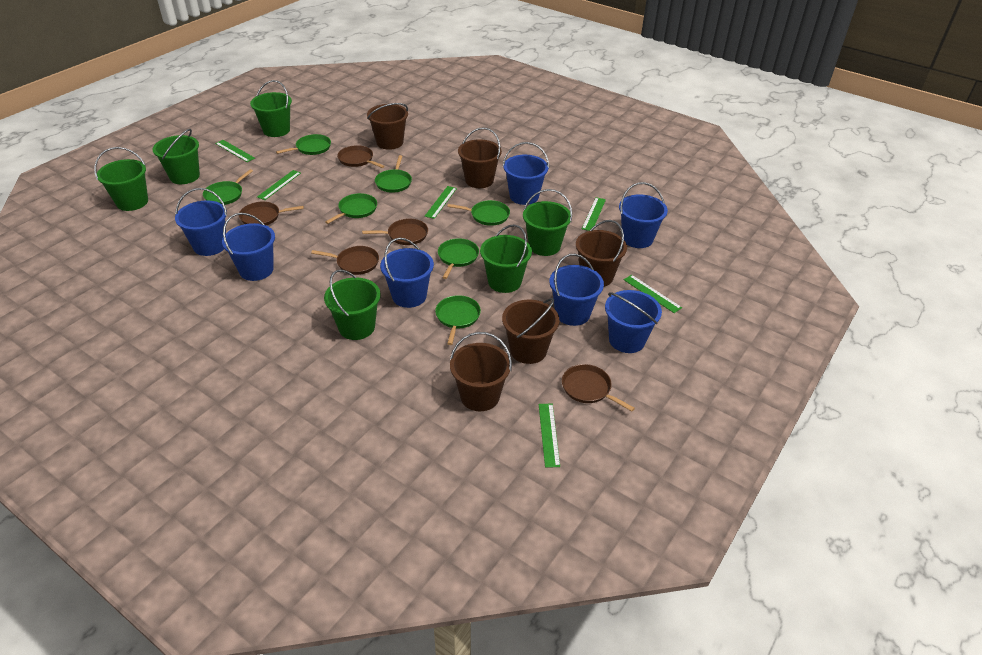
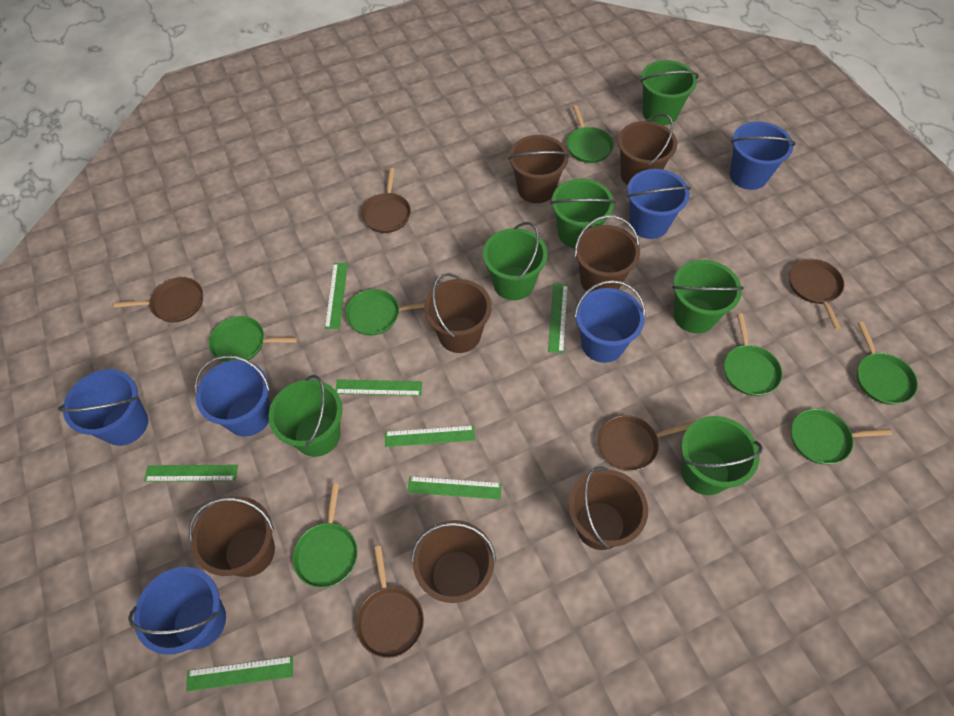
blue bucket: [175,188,227,256] [222,213,275,281] [380,238,434,308] [503,142,549,205] [549,254,604,326] [605,290,662,353] [619,182,668,248] = 7 -> [58,369,148,446] [128,567,226,655] [194,355,270,437] [574,280,646,363] [627,169,691,239] [730,122,796,190] = 6
brown bucket: [367,103,408,150] [450,332,512,411] [458,127,502,188] [502,298,559,364] [576,220,627,287] = 5 -> [189,496,275,577] [411,520,496,603] [424,273,491,353] [508,135,570,203] [568,466,648,550] [574,215,640,292] [618,113,677,185] = 7
green ruler: [215,140,255,162] [257,170,301,200] [425,186,457,219] [539,404,560,468] [582,197,606,231] [624,275,682,313] = 6 -> [144,465,238,482] [186,656,293,691] [325,263,348,329] [335,379,422,396] [385,425,475,447] [407,476,502,499] [548,283,568,353] = 7

